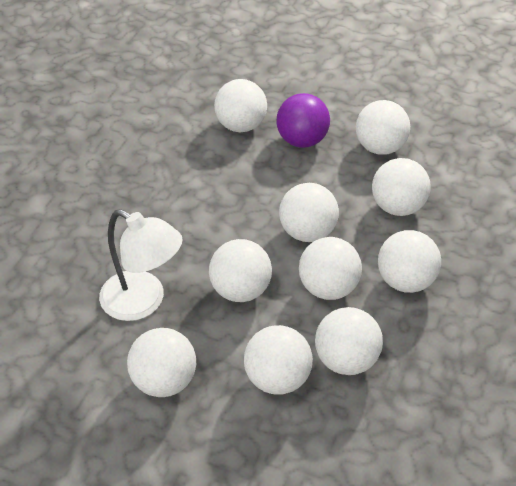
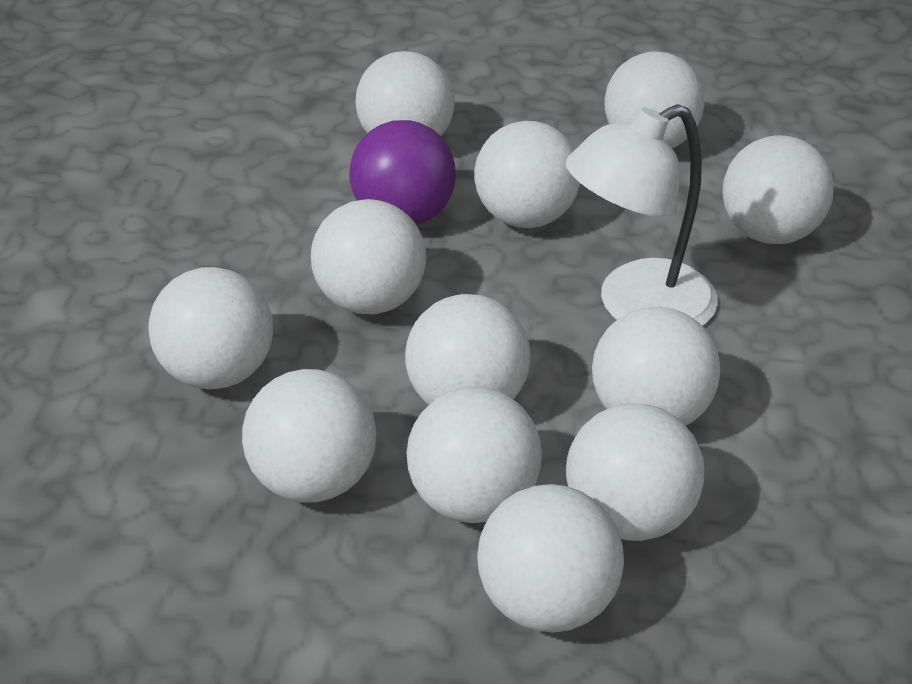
white ball: [127,328,196,397] [209,239,272,302] [214,79,267,132] [244,325,313,395] [279,183,339,242] [299,237,362,300] [315,307,383,375] [356,100,410,155] [372,158,431,216] [378,230,441,293] = 10 -> [148,267,273,390] [242,369,376,502] [311,199,426,314] [356,51,455,136] [405,294,530,405] [407,387,542,523] [474,121,580,228] [477,484,624,633] [566,403,704,541] [592,307,720,426] [604,51,705,148] [722,135,834,244] = 12

